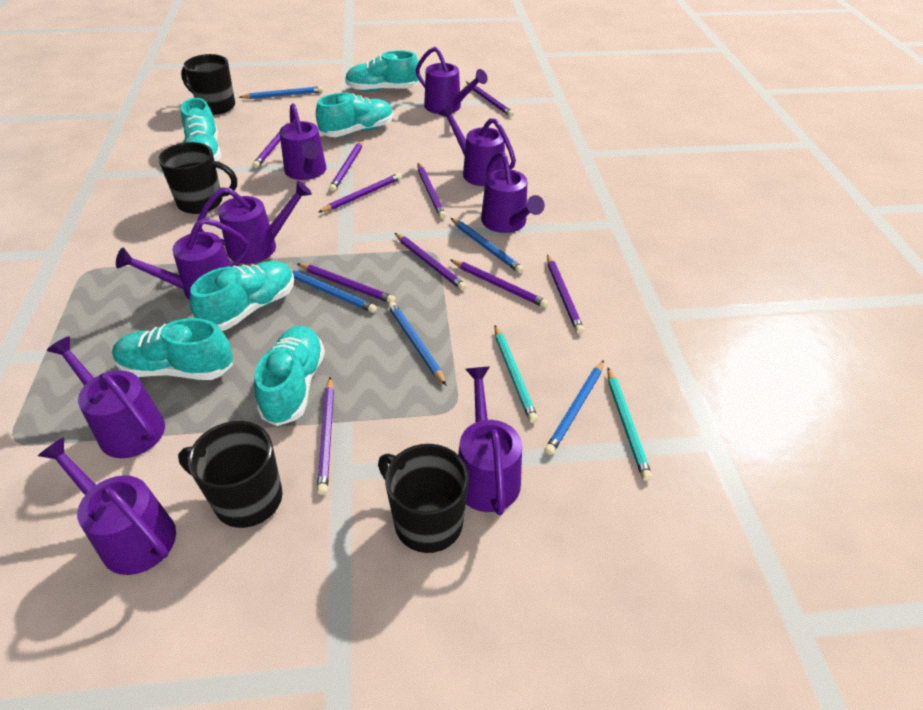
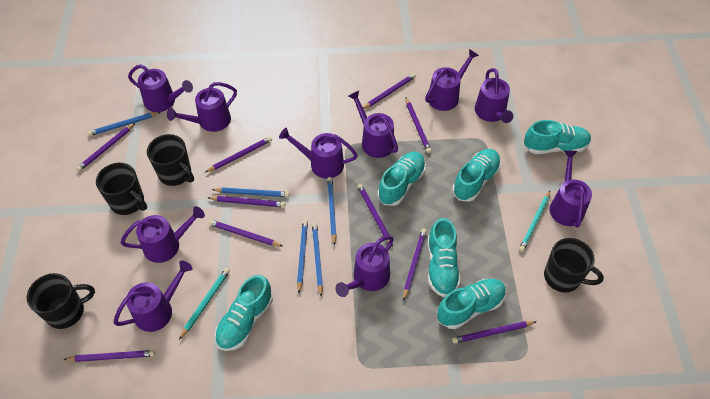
purple watering can: [38,437,176,575] [47,336,165,458] [116,218,250,300] [197,181,312,264] [279,103,327,180] [416,47,488,114] [439,105,516,186] [458,367,522,515] [481,151,545,233] = 9 -> [113,260,192,332] [120,206,205,263] [128,64,193,112] [167,82,237,132] [279,128,358,179] [335,236,394,297] [348,91,398,158] [425,49,479,111] [475,68,513,123] [550,151,592,228] = 10

